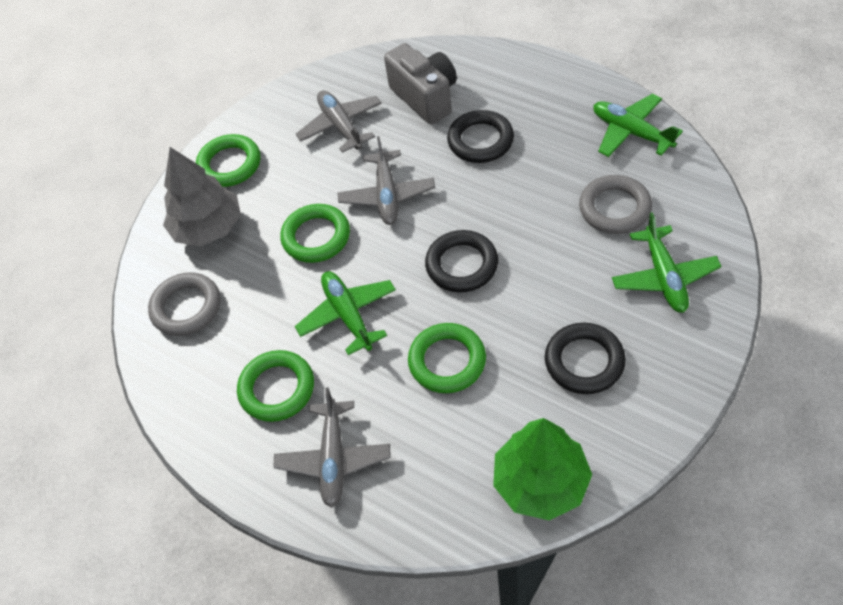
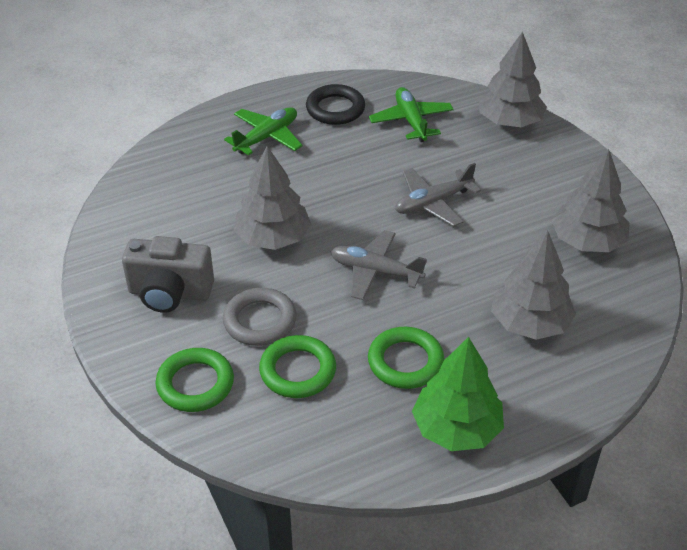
black ring: [425,230,498,293] [447,110,514,163] [545,323,626,394] = 3 -> [306,84,365,125] = 1
green plane: [295,271,396,355] [593,94,683,157] [612,212,722,313] = 3 -> [224,107,303,155] [369,87,454,142] = 2
green ring: [196,134,260,187] [237,350,314,422] [280,204,350,263] [408,323,486,393] = 4 -> [156,348,234,412] [259,335,336,398] [368,327,444,389] = 3
grey plane: [273,387,391,508] [296,90,382,153] [337,136,435,225] = 3 -> [331,230,427,300] [395,163,481,227] = 2
grey ring: [148,272,220,336] [579,175,652,234] = 2 -> [223,288,297,346] = 1
grey tree: [163,147,241,246] = 1 -> [234,146,311,250] [478,31,547,127] [491,230,576,340] [551,149,630,252] = 4

